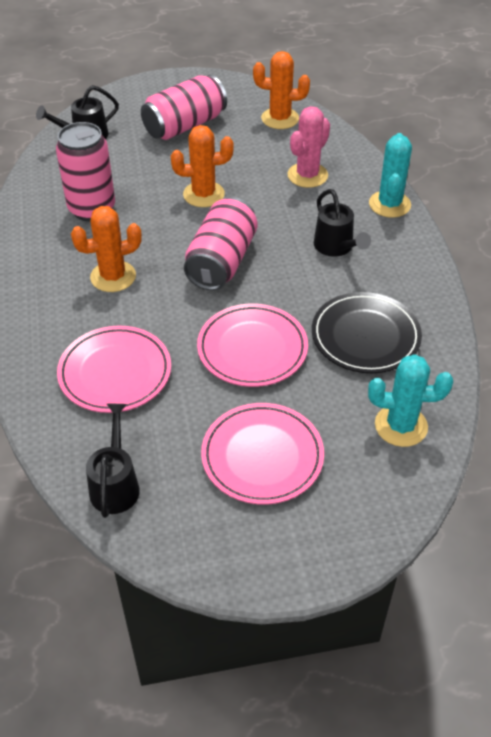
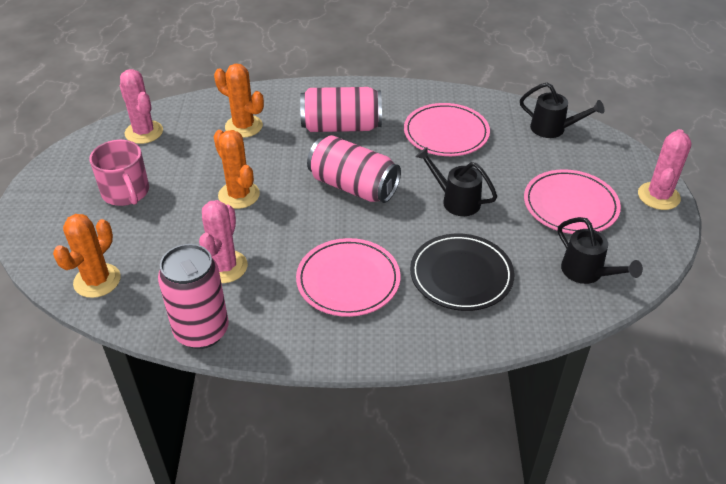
pink cactus: [288,106,330,188] = 1 -> [120,69,163,144] [199,200,248,283] [638,129,692,210] = 3
pink mug: none = 0 -> [89,140,149,206] = 1
turquoise cactus: [368,354,453,447] [369,133,412,218] = 2 -> none = 0

